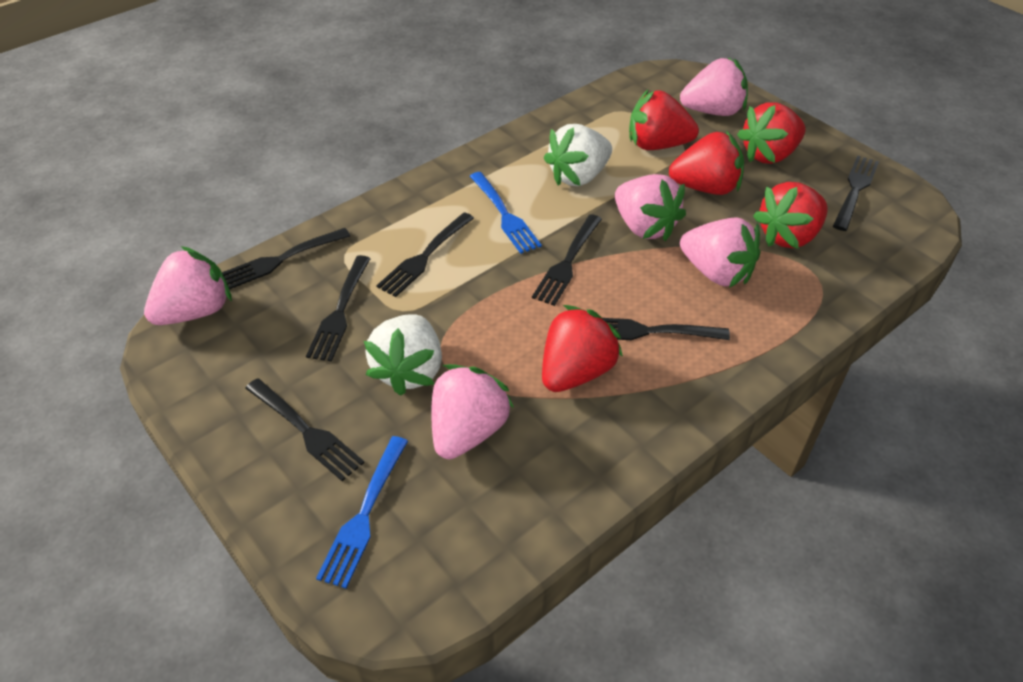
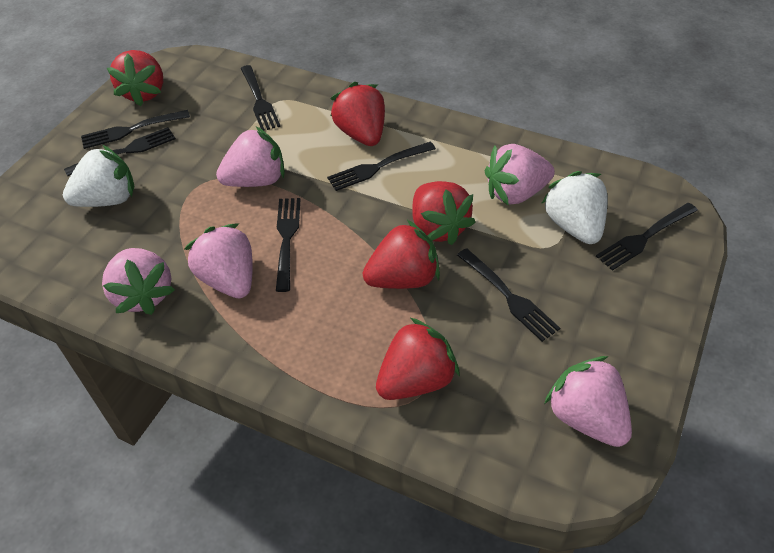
blue fork: [316,436,408,588] [470,172,542,254] = 2 -> none = 0

